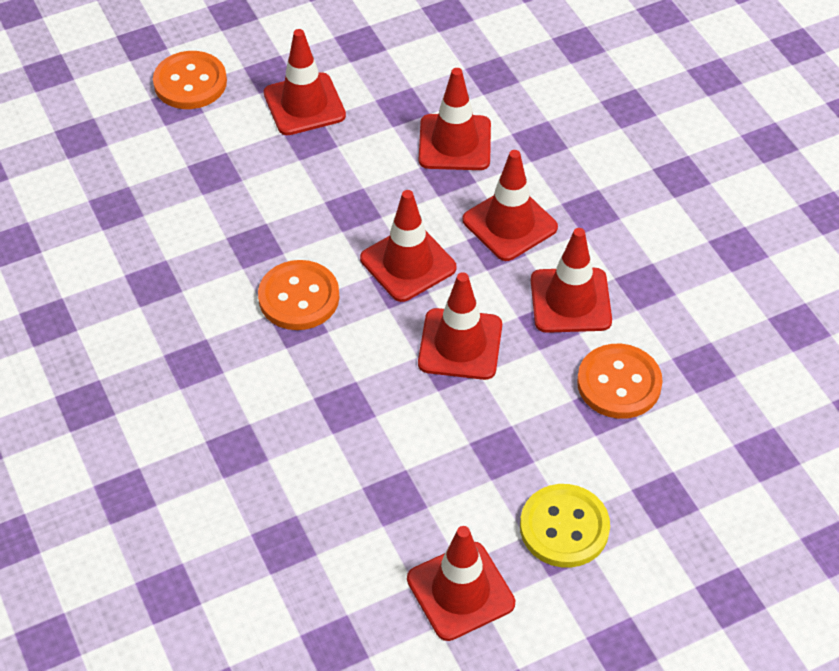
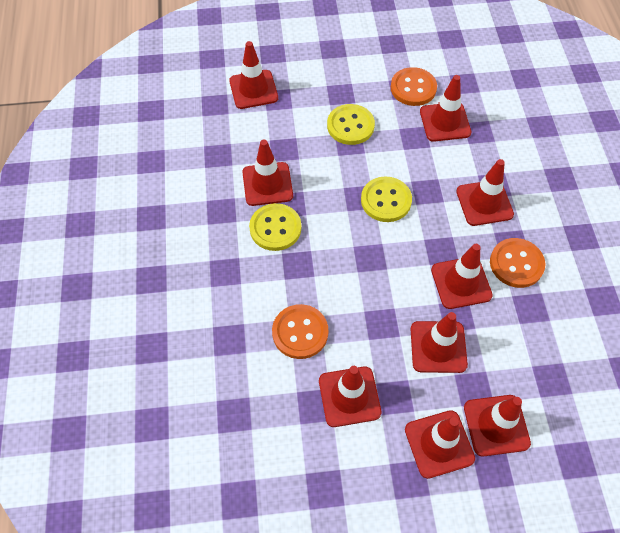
red traffic cone: [264,29,346,135] [360,190,456,302] [407,526,515,641] [418,272,502,380] [419,68,491,170] [463,150,558,261] [531,228,612,333] = 7 -> [229,41,278,109] [242,140,293,206] [319,366,381,427] [405,410,475,479] [411,312,468,373] [420,75,471,142] [431,244,493,309] [456,159,514,226] [464,395,531,457] = 9
yellow button: [520,484,610,568] = 1 -> [249,203,301,251] [327,104,375,145] [361,176,412,222] = 3

